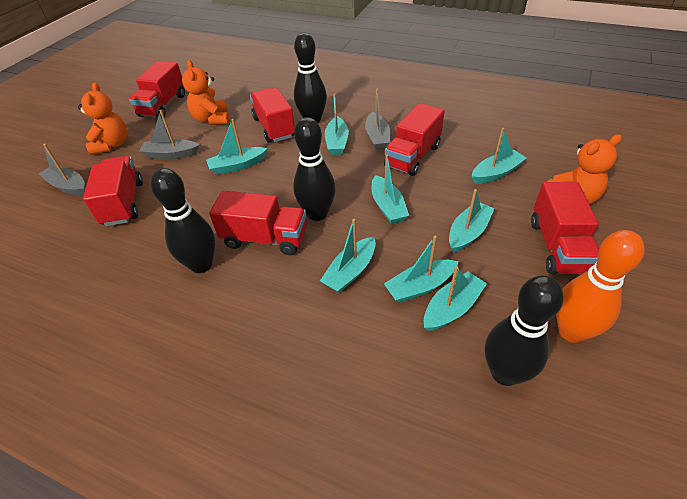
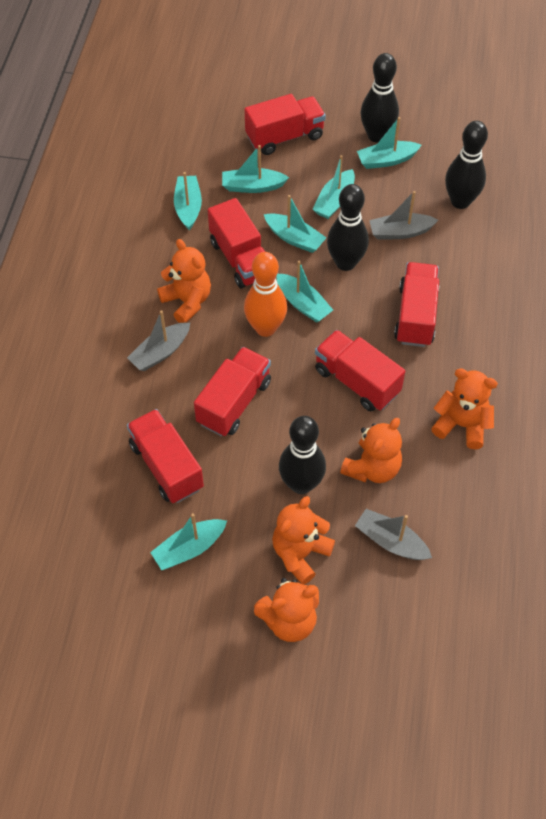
orange teddy bear: [78,83,127,155] [182,60,229,125] [548,134,622,204] = 3 -> [157,239,211,323] [254,578,319,642] [272,496,335,585] [340,418,402,483] [431,368,498,449] = 5
turquoise boat: [206,119,267,175] [320,219,376,293] [325,93,349,155] [372,154,409,224] [384,236,459,303] [424,266,487,331] [449,189,495,253] [472,128,527,184] = 8 -> [150,513,227,570] [174,172,202,230] [222,145,289,193] [264,195,326,253] [277,261,333,323] [312,155,355,219] [357,117,422,169] = 7

